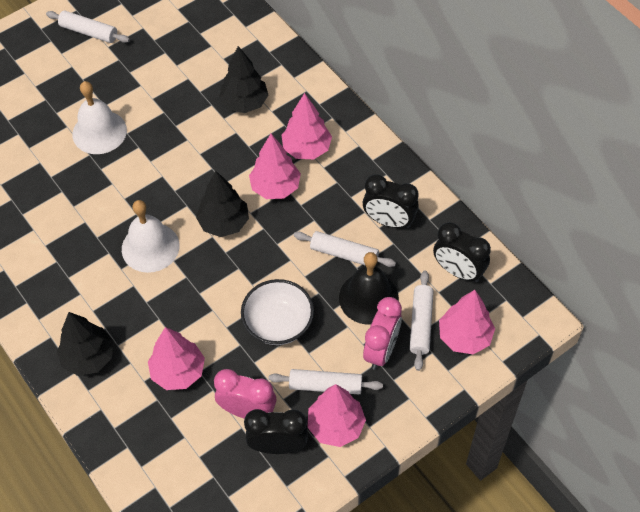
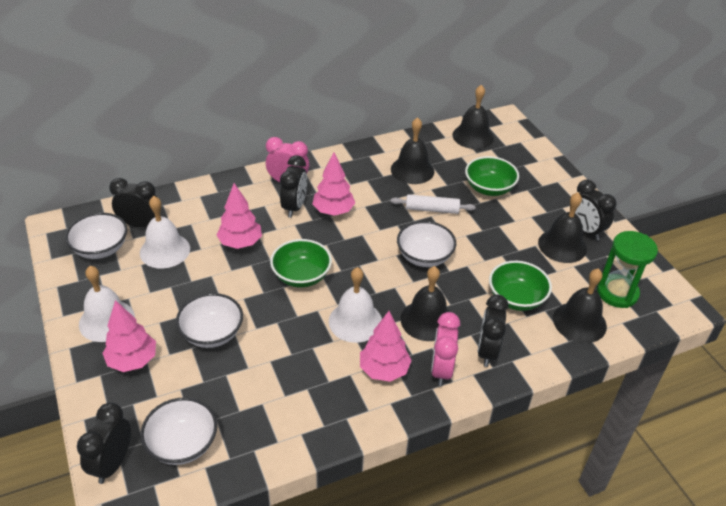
black bell: [339,252,399,325] = 1 -> [391,117,435,184] [401,266,450,341] [453,85,494,149] [538,193,587,263] [553,269,607,343] = 5
black clock: [244,409,308,454] [363,174,419,228] [433,222,491,282] = 3 -> [77,402,131,484] [109,178,157,227] [280,155,307,218] [478,294,509,367] [575,180,616,240] = 5
black tree: [57,312,113,376] [196,171,249,237] [219,46,268,113] = 3 -> none = 0
green bowl: none = 0 -> [270,239,332,288] [465,156,519,196] [489,261,552,311] = 3
green hourglass: none = 0 -> [597,231,658,308] = 1
pink tree: [148,327,205,390] [249,134,301,199] [282,93,332,159] [308,384,366,447] [439,290,495,354] = 5 -> [102,300,156,372] [217,183,262,249] [312,152,355,216] [360,311,412,382] = 4
white bell: [72,81,127,154] [122,200,180,273] = 2 -> [79,266,135,342] [140,196,190,269] [329,267,382,343] = 3
white bowl: [241,279,314,345] = 1 -> [65,213,127,259] [140,397,217,465] [176,293,243,348] [397,221,456,267] = 4
white rolling pin: [46,10,130,43] [269,369,383,394] [294,231,396,267] [410,271,434,371] = 4 -> [391,194,476,214] = 1

